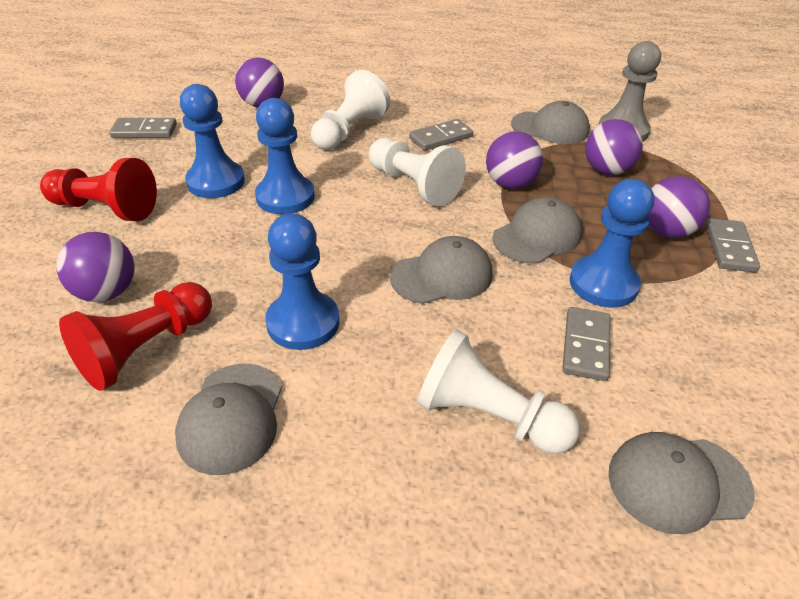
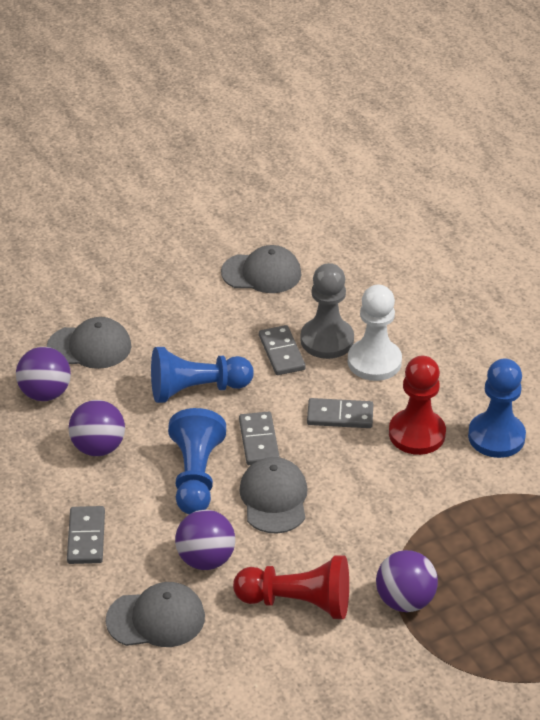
blue pawn: [180,84,245,198] [255,98,315,214] [265,213,339,350] [570,179,654,308] = 4 -> [151,347,254,403] [168,408,226,514] [468,359,526,458] = 3
grey cap: [175,364,282,475] [390,236,493,304] [492,197,582,264] [511,101,590,144] [608,432,755,534] = 5 -> [47,317,131,369] [106,582,205,647] [221,245,301,293] [239,457,307,534] = 4
purple ball: [56,232,135,302] [235,58,284,107] [486,131,543,189] [585,119,643,175] [648,176,710,238] = 5 -> [16,347,71,401] [69,400,125,456] [175,510,235,570] [376,550,438,612] = 4
white pawn: [311,70,390,150] [369,138,466,206] [417,330,580,454] = 3 -> [348,285,402,381] = 1

